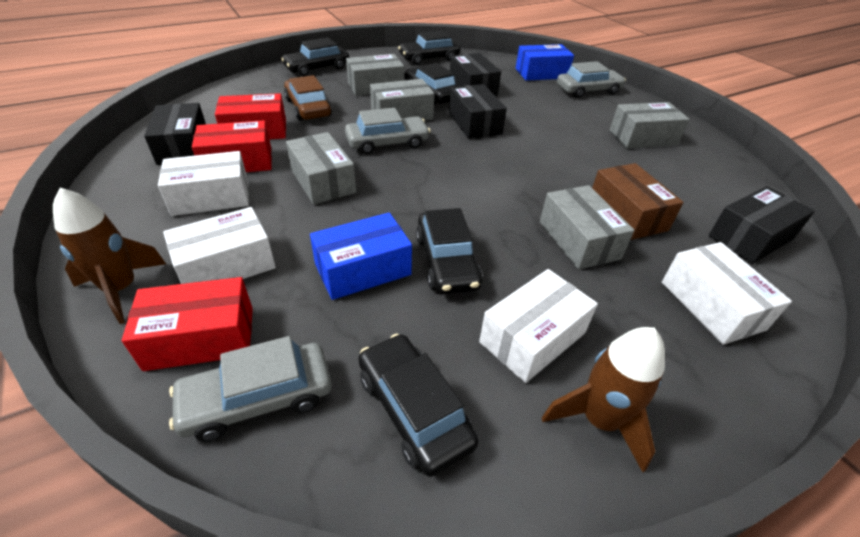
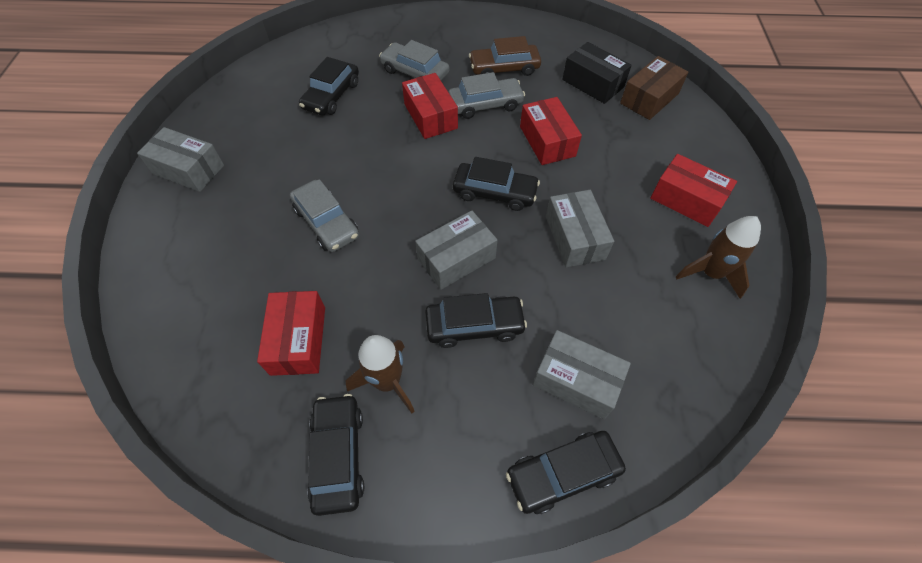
black box: [144,103,206,165] [449,84,507,139] [450,53,501,96] [709,186,815,264] = 4 -> [562,42,632,104] = 1
blue box: [310,213,412,300] [516,44,574,81] = 2 -> none = 0
grey box: [286,132,356,205] [346,54,404,96] [370,79,434,121] [540,185,634,270] [610,102,690,148] = 5 -> [137,127,224,192] [415,210,498,290] [533,330,631,419] [546,190,614,268] = 4
red box: [122,277,253,371] [192,120,272,172] [215,93,286,139] = 3 -> [257,291,325,376] [402,73,458,139] [520,97,582,165] [650,154,737,227] = 4
white box: [158,151,249,216] [163,207,276,284] [479,269,598,383] [662,242,792,345] = 4 -> none = 0

